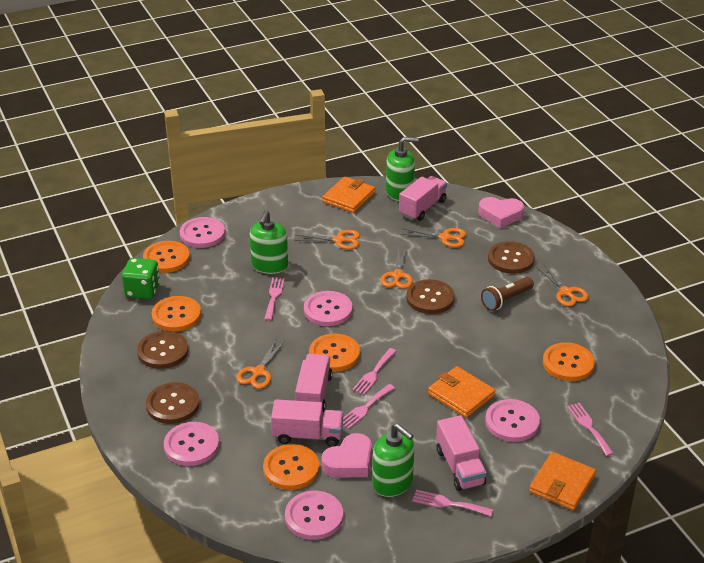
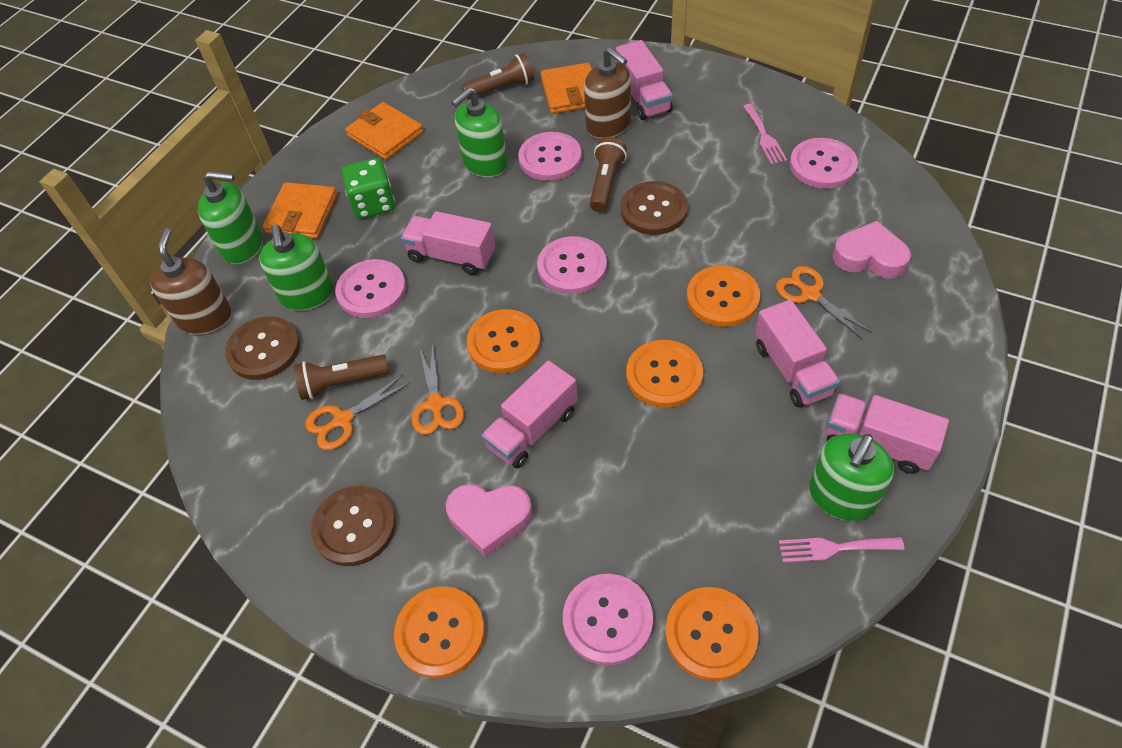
brown button: [137,331,188,369] [146,382,200,424] [406,279,455,314] [488,241,535,274] = 4 -> [225,316,300,380] [311,486,396,566] [621,181,688,235] = 3
brown flashlight: [481,277,534,311] = 1 -> [293,355,389,400] [462,53,534,99] [590,137,627,212] = 3
brown soap dispenser: none = 0 -> [150,228,231,335] [584,47,631,139] = 2
green soap dispenser: [250,210,288,274] [372,423,415,497] [386,137,418,201] = 3 -> [198,171,263,264] [259,225,334,311] [451,87,508,178] [809,433,894,521] = 4
orange scissors: [236,340,285,389] [295,230,360,249] [381,247,413,289] [402,228,466,247] [536,265,589,306] = 5 -> [305,375,410,450] [412,342,464,435] [776,266,872,339] = 3
pink fork: [264,277,285,321] [343,384,395,429] [352,348,396,395] [412,490,493,516] [567,403,614,456] = 5 -> [743,104,787,165] [779,537,904,563] = 2
pink truck: [271,399,344,447] [295,354,332,412] [399,176,447,221] [436,415,487,491] = 4 -> [401,211,495,275] [481,361,578,468] [616,40,673,120] [755,300,840,407] [826,394,949,474] = 5

